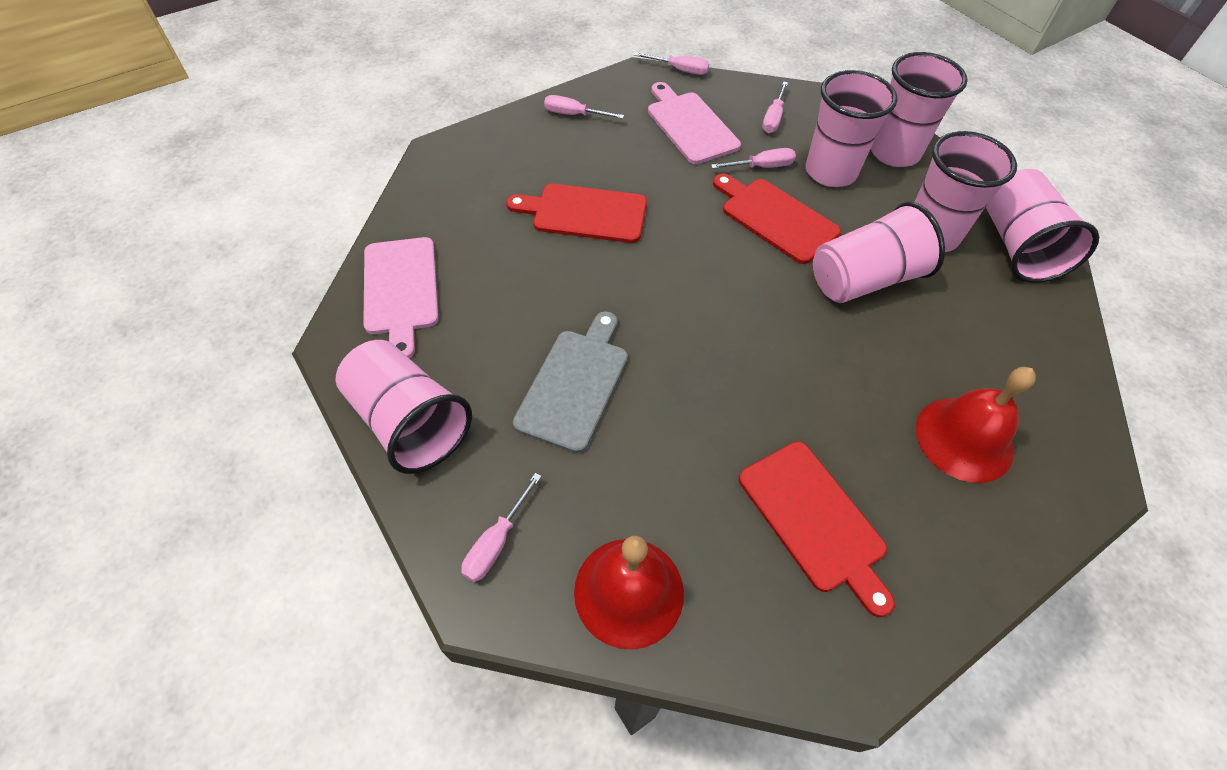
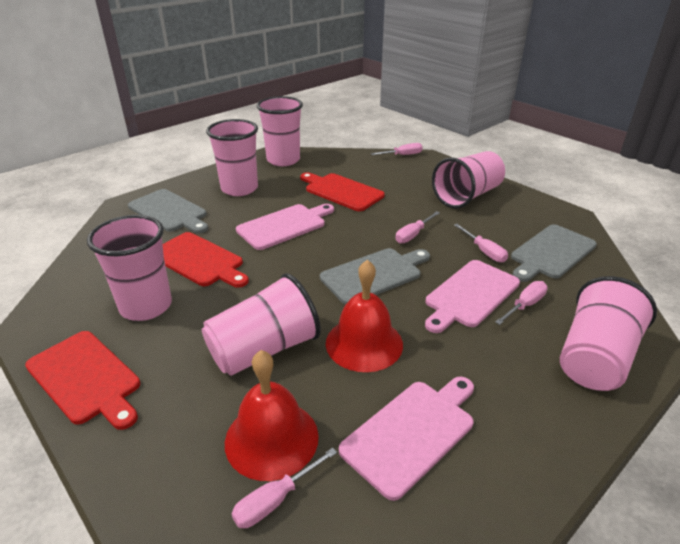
grey cutting board: [513,311,628,453] = 1 -> [128,189,208,233] [320,248,430,305] [511,224,597,282] = 3
pink cutting board: [363,237,439,359] [648,82,741,164] = 2 -> [236,204,334,250] [339,377,474,501] [425,260,520,333] = 3

